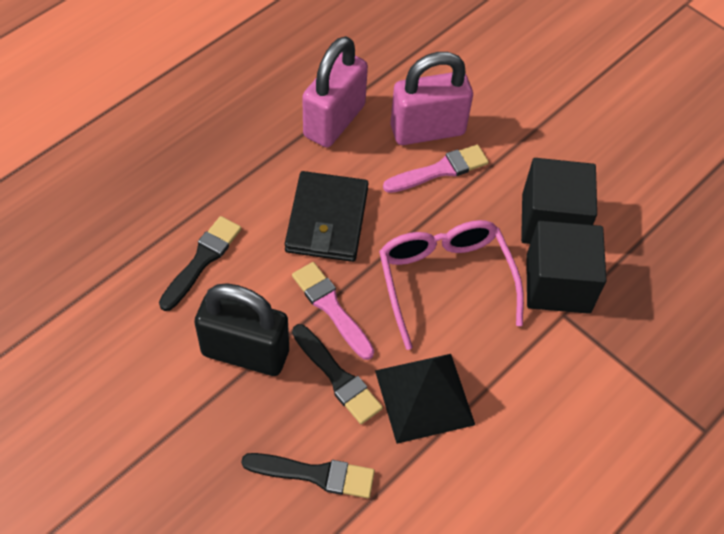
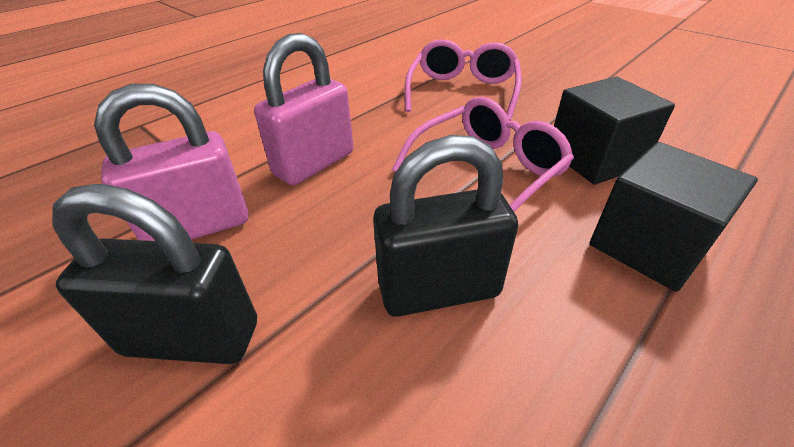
black brush: [159,216,242,311] [241,453,375,498] [292,324,383,424] = 3 -> none = 0
black padlock: [194,283,289,376] = 1 -> [52,184,257,364] [373,135,518,317] = 2
black pyramid: [375,354,475,444] = 1 -> none = 0
black wallet: [285,171,369,262] = 1 -> none = 0
pink brush: [292,262,374,360] [383,144,489,193] = 2 -> none = 0
pink glasses: [379,220,524,350] = 1 -> [392,97,574,212] [405,39,522,121] = 2

